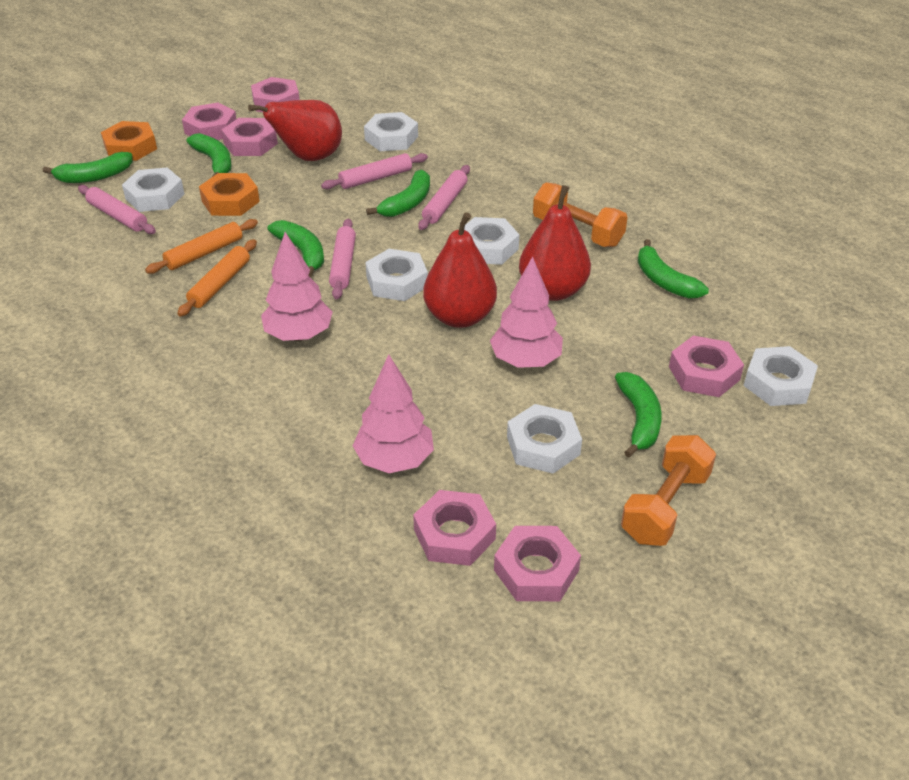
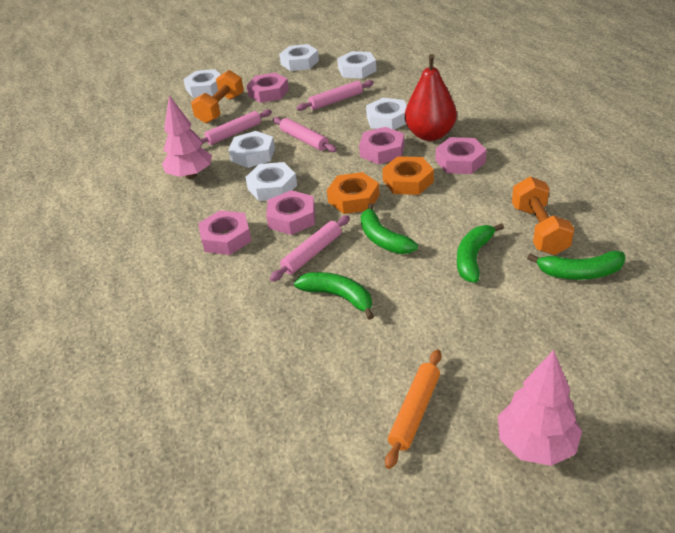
green banana: [43,152,133,183] [186,133,232,177] [268,220,324,277] [366,170,430,217] [615,372,662,457] [638,239,709,299] = 6 -> [294,272,374,320] [360,203,418,254] [457,223,504,283] [527,251,625,280] = 4
orange rolling pin: [145,219,258,274] [177,239,257,316] = 2 -> [385,349,441,469] = 1
pink nut: [182,102,237,140] [222,118,278,156] [251,77,300,112] [413,490,496,566] [494,526,581,601] [669,336,744,397] = 6 -> [198,210,252,255] [246,73,289,103] [266,190,315,235] [359,127,405,164] [436,137,487,174] = 5
pink tree: [261,232,333,341] [353,354,434,473] [490,256,563,368] = 3 -> [162,96,212,179] [498,350,582,466] = 2
red pear: [248,100,342,161] [423,212,497,328] [519,185,591,301] = 3 -> [405,54,457,141] = 1

